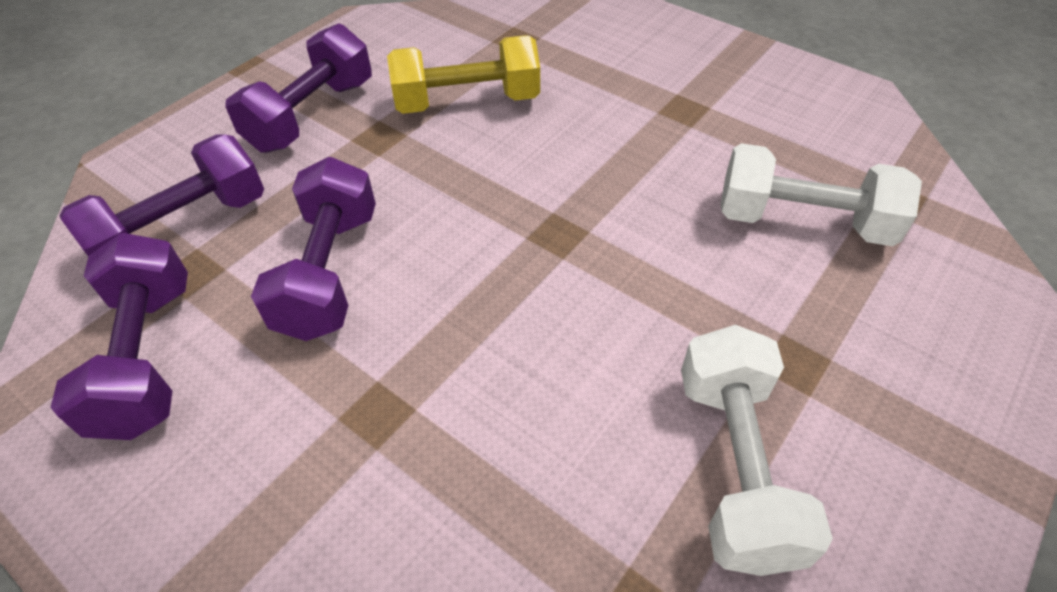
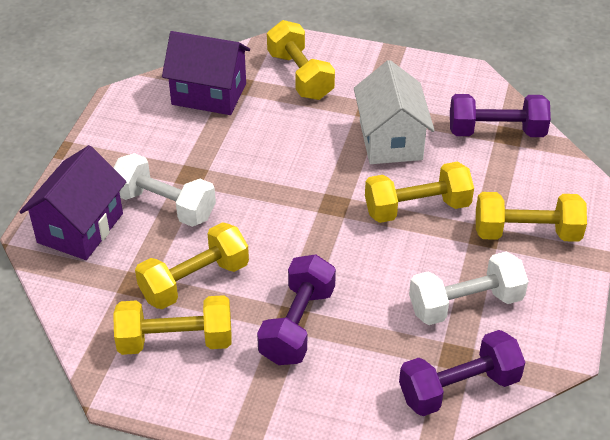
purple dumbbell: [50,233,188,440] [60,134,264,256] [225,23,372,153] [251,157,376,341] = 4 -> [257,254,336,365] [399,330,525,416] [450,94,551,137] = 3
purple house: none = 0 -> [20,145,127,260] [162,31,250,115] = 2
white house: none = 0 -> [354,60,435,164] = 1
yellow dumbbell: [387,35,540,114] = 1 -> [113,295,232,355] [135,222,249,309] [267,20,335,100] [365,162,474,223] [476,192,587,242] = 5

